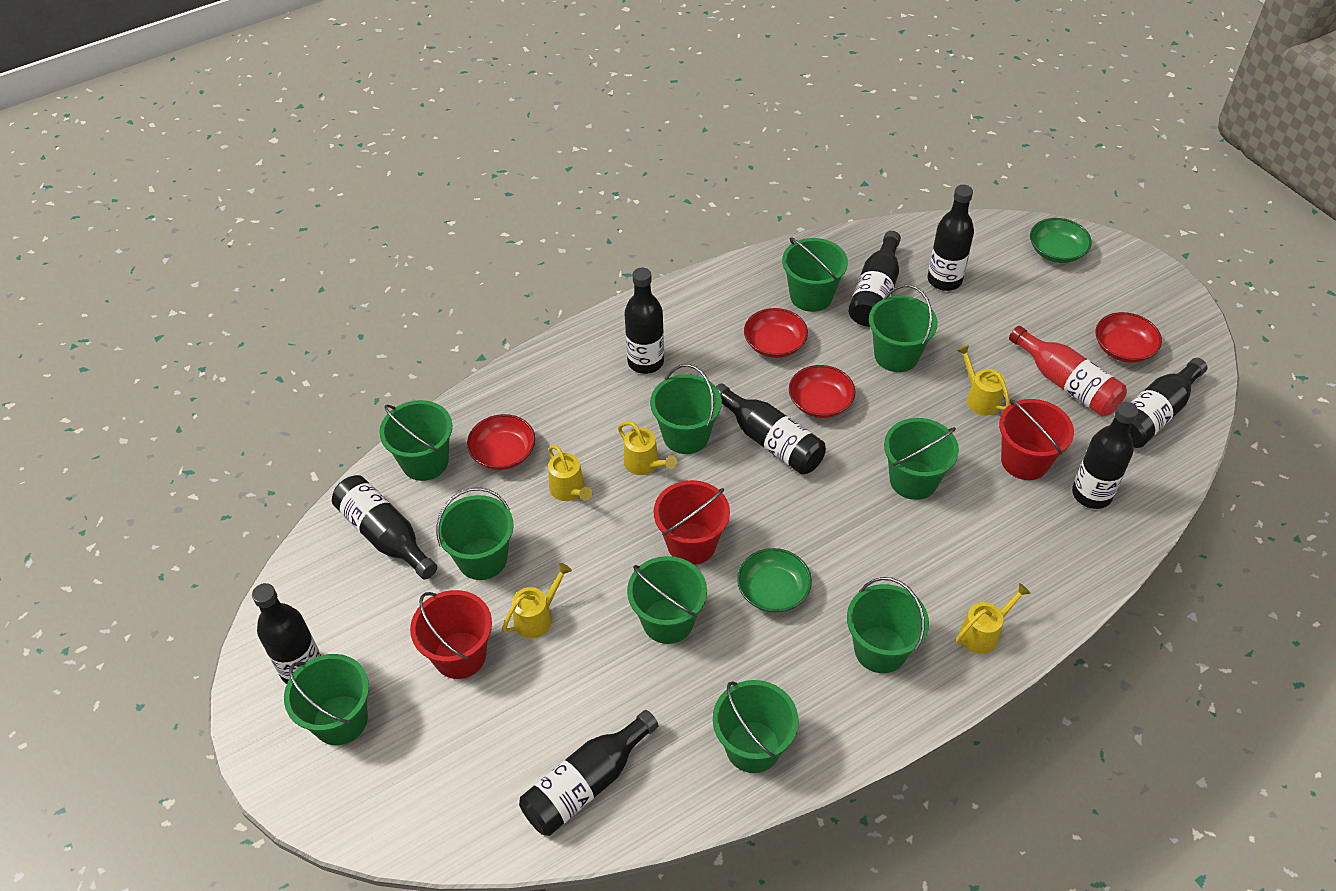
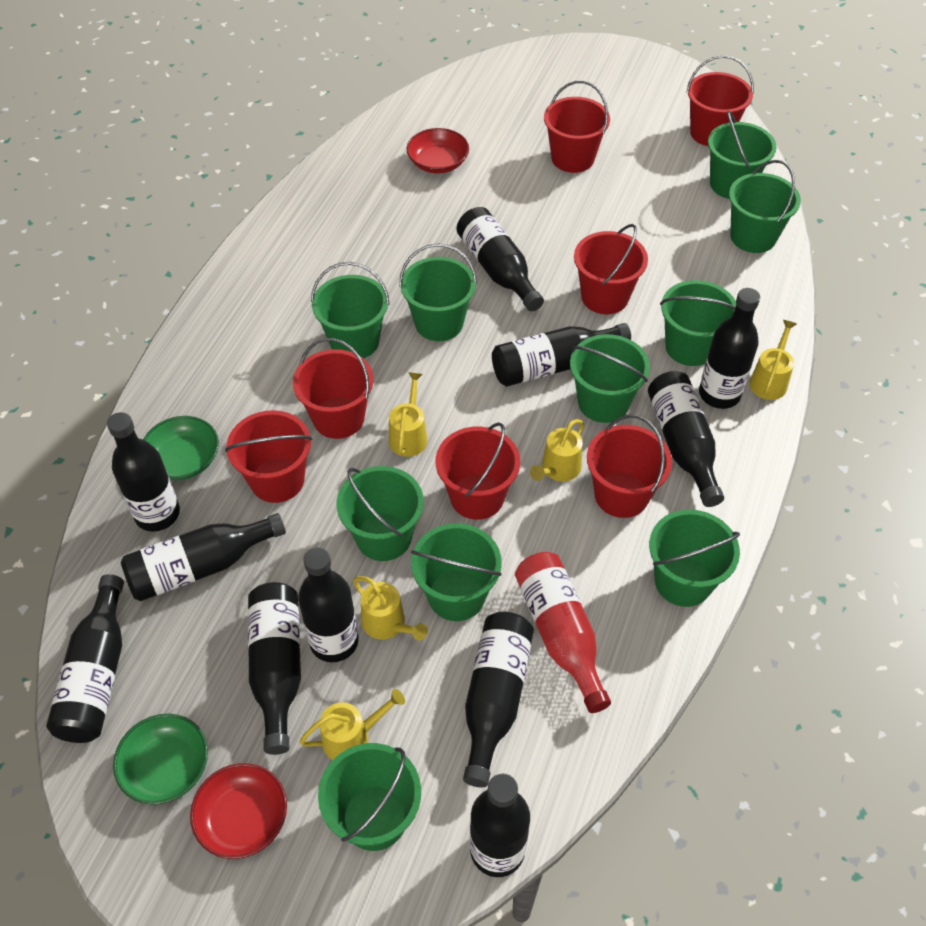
black bottle: [252,583,321,684] [332,475,437,580] [519,710,659,836] [624,267,664,374] [716,383,826,475] [848,231,901,327] [927,185,974,291] [1072,402,1138,509] [1129,358,1208,448] = 9 -> [46,574,124,743] [107,412,180,532] [121,513,286,601] [248,582,301,755] [298,547,358,662] [457,207,544,311] [463,612,534,787] [470,774,530,877] [492,323,631,387] [648,371,724,507] [699,288,760,409] = 11
red bowl: [467,414,535,470] [744,308,808,358] [789,365,855,418] [1096,312,1162,363] = 4 -> [190,763,287,859] [407,128,469,174] = 2
red bucket: [410,590,492,679] [654,480,730,565] [999,399,1074,480] = 3 -> [225,410,312,503] [293,338,374,439] [436,422,520,520] [544,81,610,173] [574,224,648,314] [587,414,672,518] [686,55,754,146] = 7

